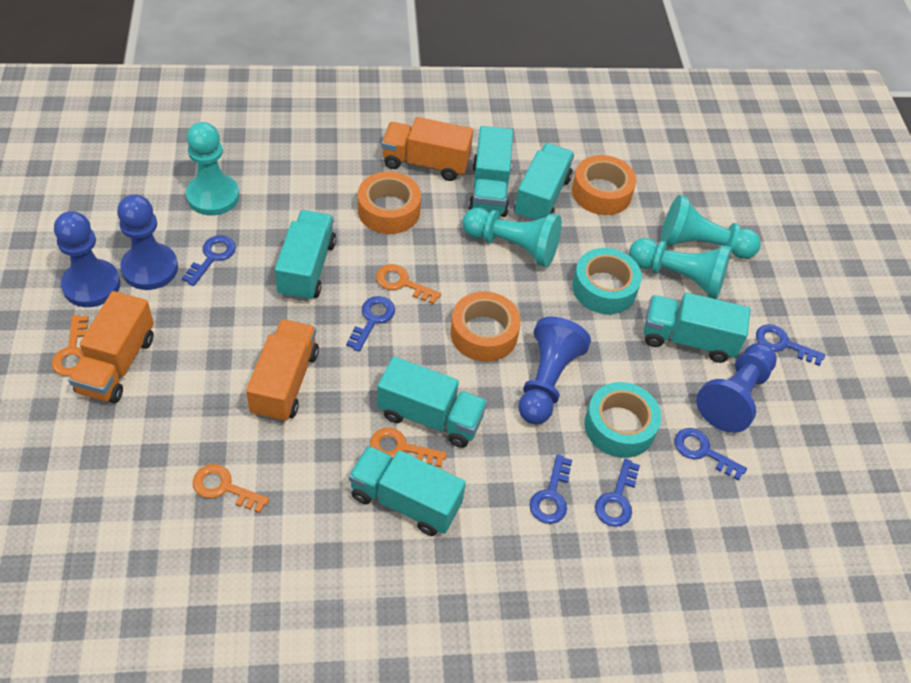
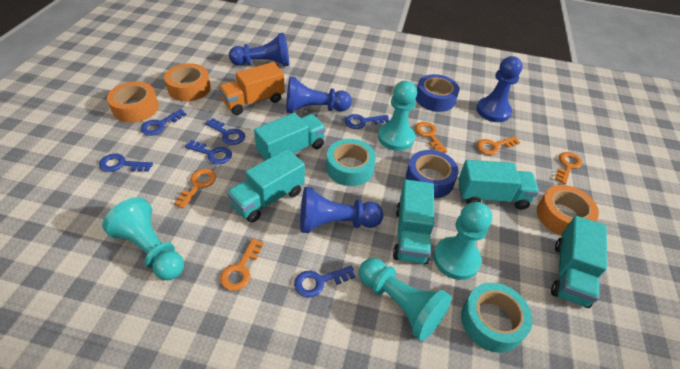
blue tape: none = 0 -> [406,150,458,198] [416,74,459,112] = 2
orange key: [52,315,89,377] [193,464,269,513] [370,428,447,467] [376,264,441,304] = 4 -> [174,169,216,209] [220,238,264,291] [415,122,447,153] [477,136,520,155] [555,152,582,184] = 5
orange truck: [68,291,154,403] [246,319,319,423] [382,117,473,181] = 3 -> [219,62,285,115] = 1
turquoise truck: [275,210,336,301] [349,446,466,536] [377,356,487,448] [468,126,513,217] [514,143,574,222] [644,292,750,363] = 6 -> [227,149,305,223] [254,113,326,161] [393,180,434,264] [458,160,539,210] [551,216,607,308] = 5

